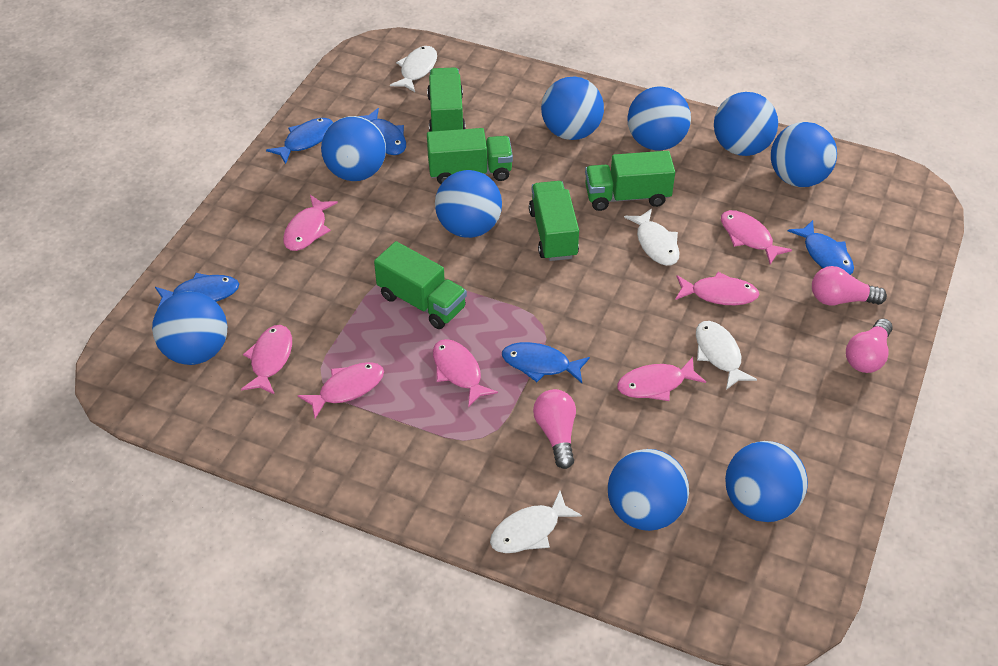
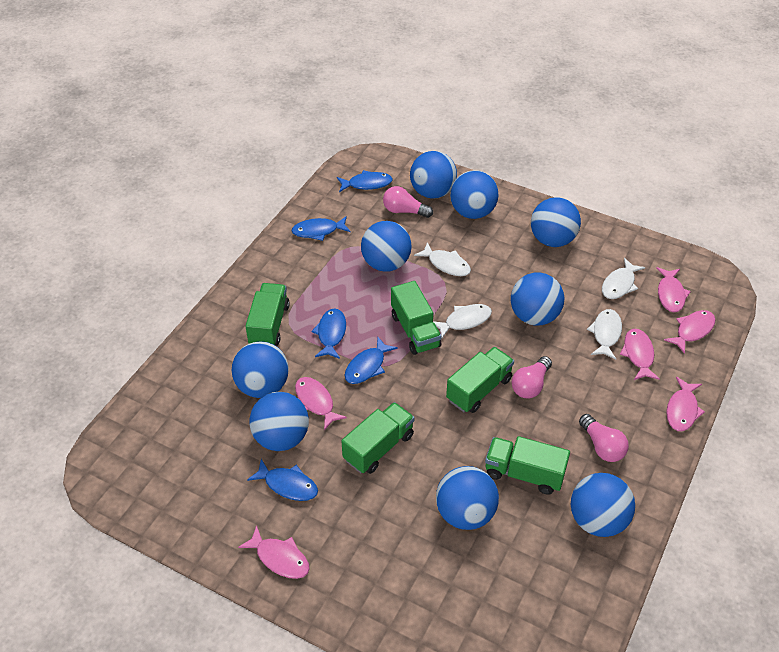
pink fish: [241,325,292,395] [283,195,338,251] [298,362,384,419] [433,339,498,407] [617,357,706,401] [675,272,759,305] [721,210,792,265] = 7 -> [238,525,310,579] [295,377,347,430] [620,329,660,380] [656,267,691,312] [664,310,716,354] [666,377,705,431] = 6

